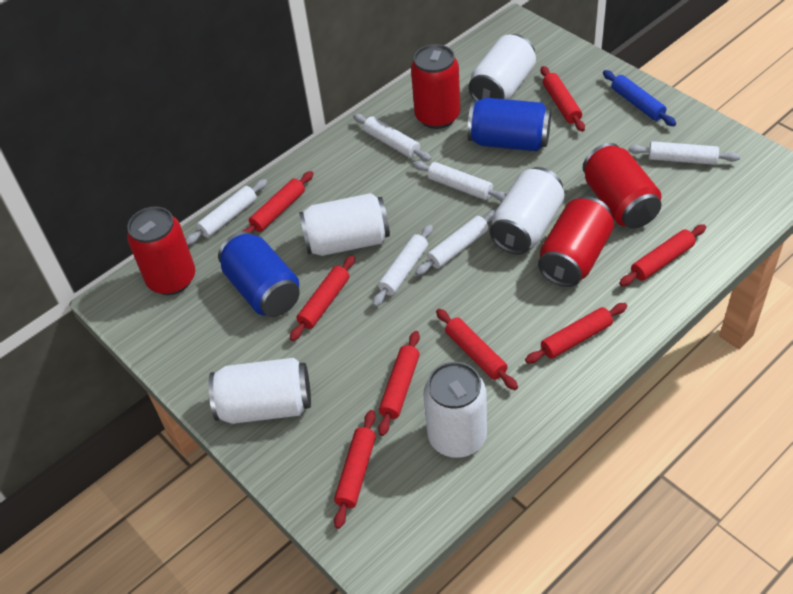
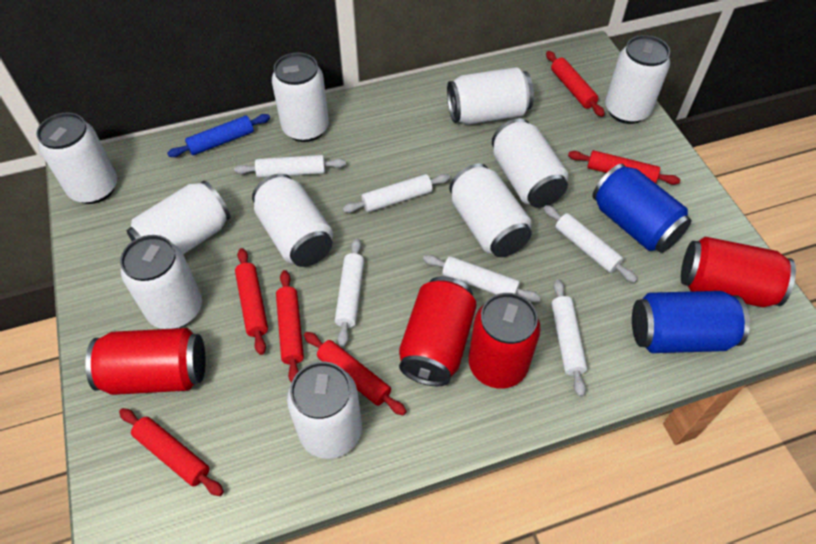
red rolling pin: [243,171,314,233] [290,255,355,341] [334,410,376,529] [378,331,420,436] [436,309,518,390] [525,303,627,364] [541,66,585,132] [619,224,706,286] = 8 -> [119,408,224,496] [235,248,268,355] [276,270,304,383] [304,332,407,416] [546,51,605,117] [568,150,680,185] = 6
white can: [209,358,311,424] [299,193,390,256] [423,362,487,458] [468,34,536,101] [490,167,564,255] = 5 -> [36,112,117,204] [120,235,202,329] [126,180,230,254] [252,174,333,267] [272,53,329,142] [287,361,362,459] [447,67,534,125] [449,164,532,257] [492,118,568,208] [605,35,670,124] = 10

